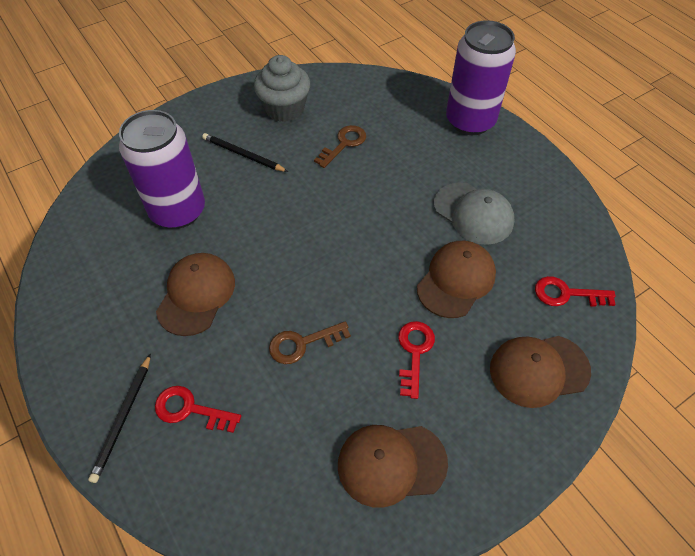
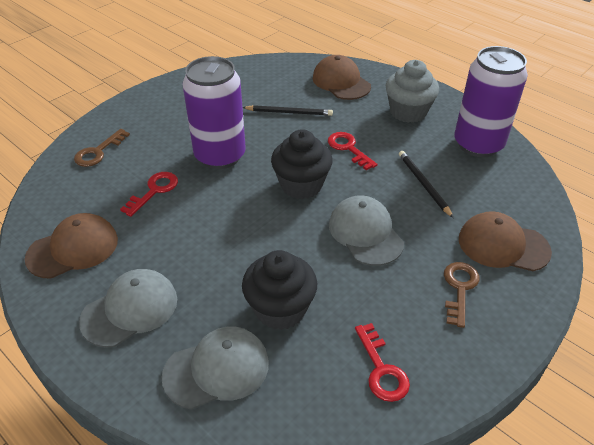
black cupcake: none = 0 -> [242,250,317,330] [271,129,333,199] = 2
brown cap: [156,253,235,336] [338,425,448,508] [417,241,496,318] [490,336,591,408] = 4 -> [25,213,118,279] [313,55,371,100] [459,211,552,271] = 3
grey cap: [434,182,514,245] = 1 -> [79,269,177,348] [162,327,269,410] [329,196,404,266] = 3

